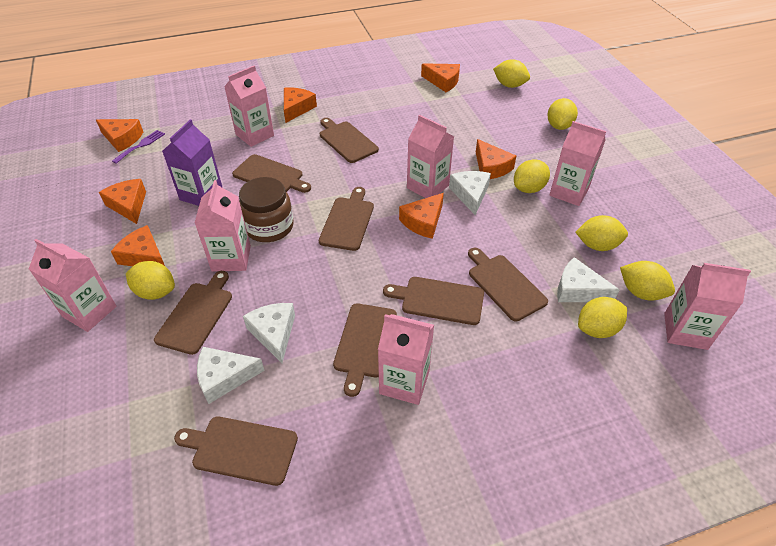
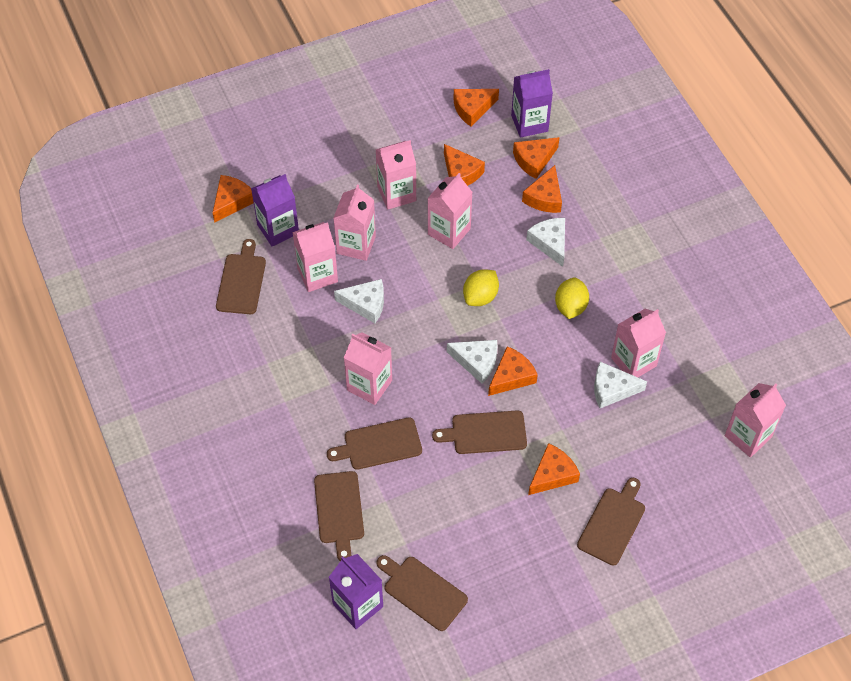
brown cutting board: [154,271,232,355] [174,416,298,486] [232,154,311,193] [319,187,374,251] [320,118,379,163] [333,303,397,397] [383,277,484,325] [468,248,548,321] = 8 -> [216,239,266,314] [314,471,364,561] [327,418,422,470] [377,555,468,631] [432,410,527,454] [577,478,645,565] = 6
brown jar: [239,177,294,242] = 1 -> none = 0
purple carton: [162,120,223,206] = 1 -> [251,174,299,247] [329,554,383,629] [511,69,553,138] = 3
purple fork: [112,130,165,164] = 1 -> none = 0
yellow lemon: [126,261,175,300] [493,59,530,88] [514,159,550,193] [547,98,578,130] [575,215,628,251] [578,297,627,338] [620,261,675,301] = 7 -> [463,270,499,306] [555,277,589,319] = 2

